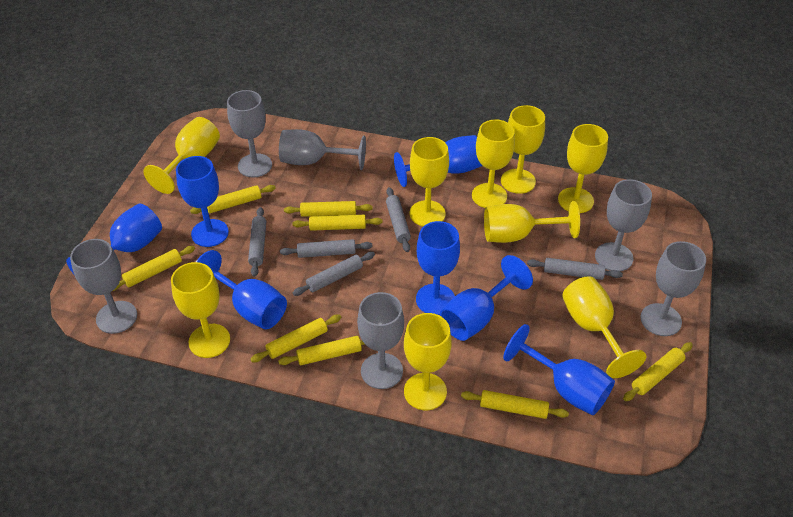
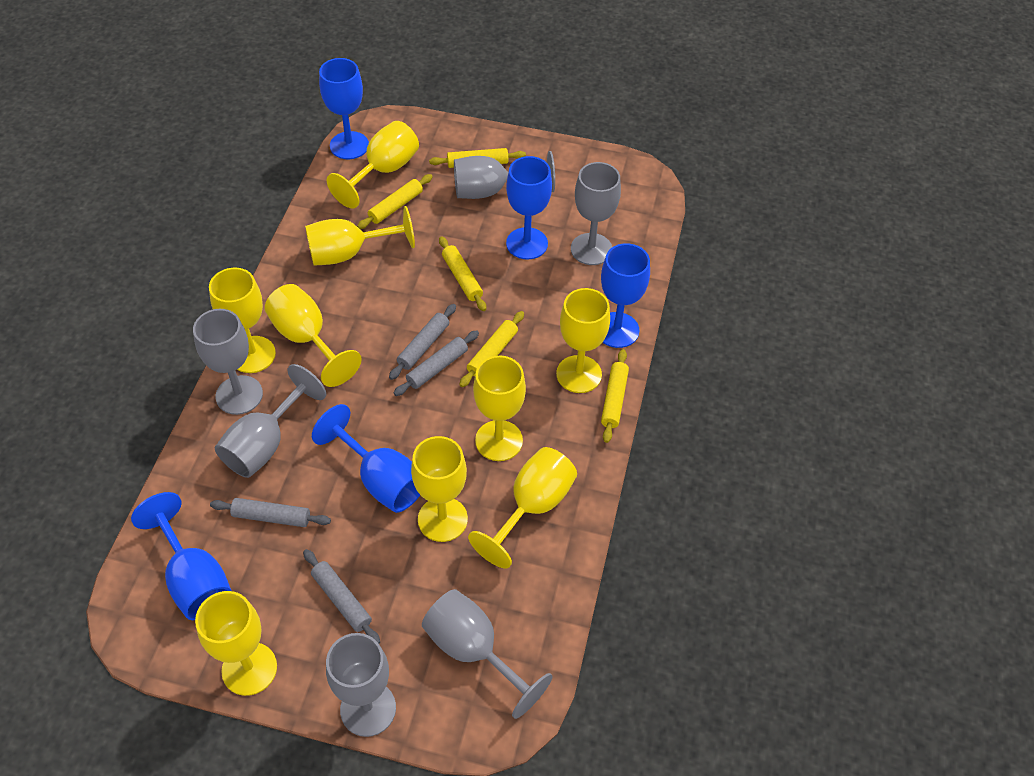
blue goblet: [66,204,162,274] [176,156,229,247] [196,250,287,329] [394,135,482,187] [416,221,460,315] [440,255,533,341] [503,324,615,415] = 7 -> [131,492,231,620] [312,404,420,513] [319,58,369,159] [506,156,552,260] [601,243,650,348] = 5
grey rolling pin: [248,207,266,277] [280,239,373,258] [293,252,375,296] [386,187,411,252] [527,258,623,280] = 5 -> [210,498,331,527] [303,549,380,644] [389,304,456,380] [394,330,479,396] = 4
yellow rolling pin: [113,246,195,291] [190,185,276,214] [250,315,341,362] [278,336,365,365] [284,201,373,217] [292,215,382,231] [461,390,569,419] [623,342,693,401] = 8 -> [357,174,433,229] [429,148,526,168] [439,236,486,311] [459,311,524,387] [601,349,629,443] = 5

